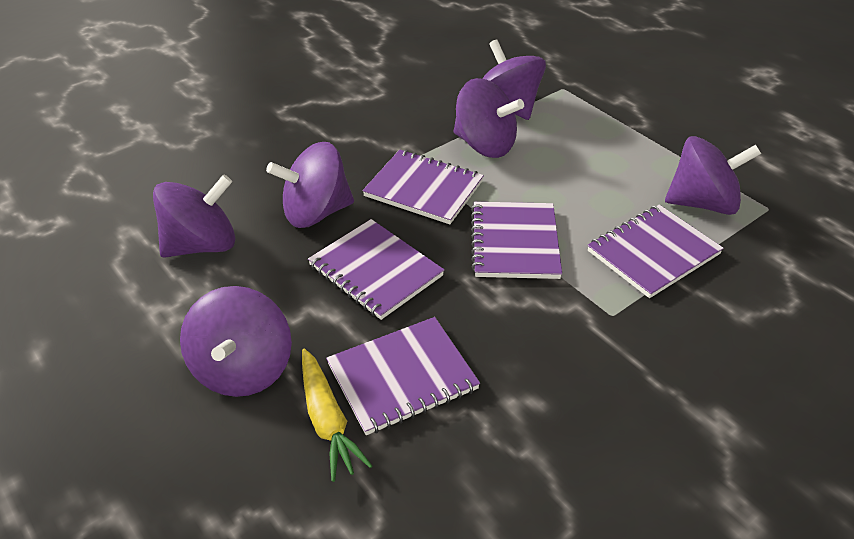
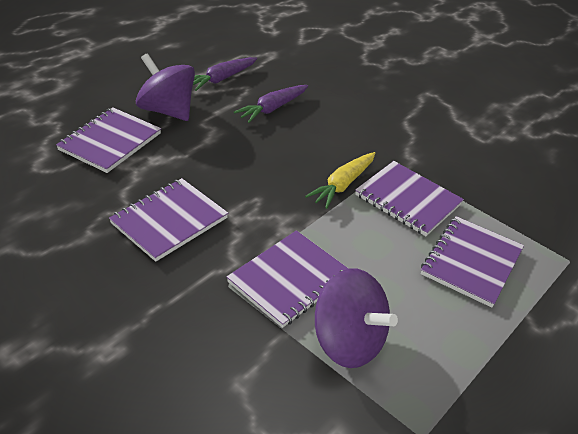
purple carrot: none = 0 -> [193,57,257,91] [234,85,308,123] = 2
purple spinning top: [153,174,236,258] [180,286,292,397] [266,142,354,228] [454,78,524,158] [482,39,546,120] [665,136,761,215] = 6 -> [136,53,195,121] [315,268,398,368] = 2

